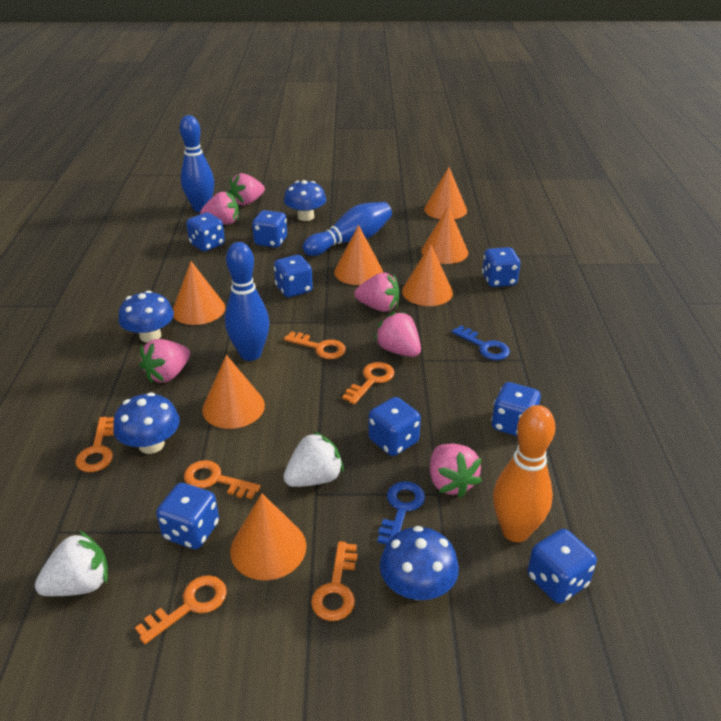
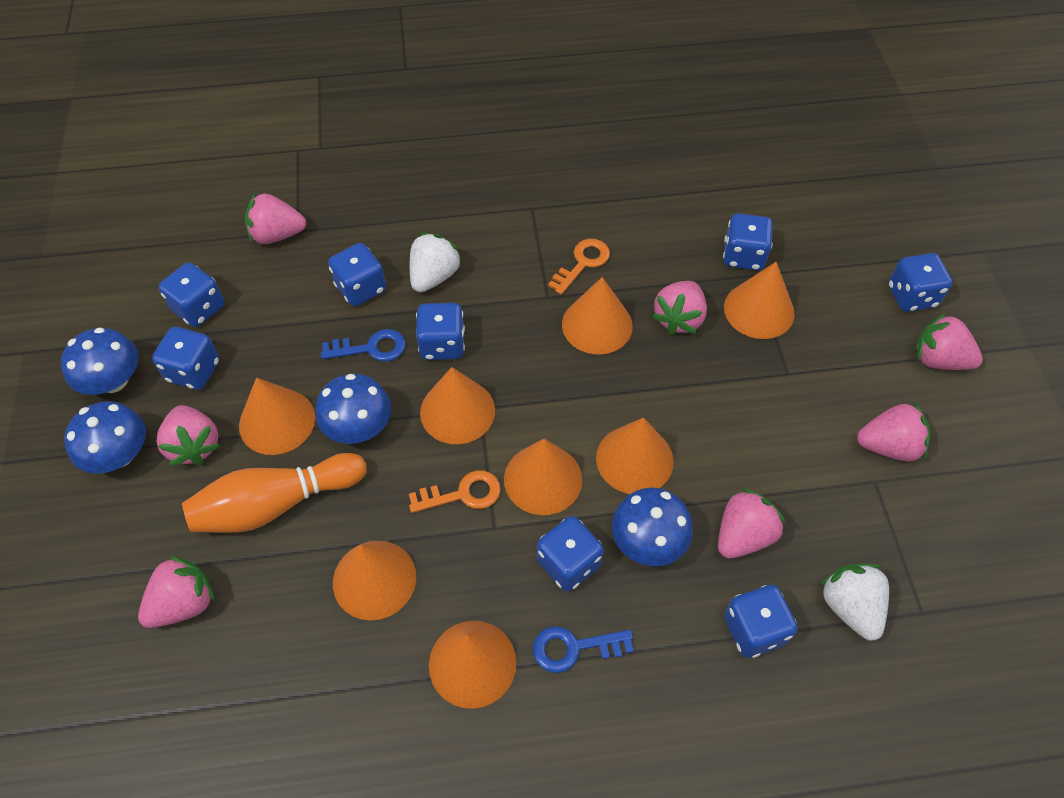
blue bowling pin: [180,115,214,212] [225,242,269,361] [303,202,392,256] = 3 -> none = 0
orange cone: [173,261,225,325] [202,355,265,429] [230,493,307,580] [334,225,383,285] [402,244,453,306] [421,206,468,264] [424,167,467,219] = 7 -> [239,378,315,455] [333,541,416,621] [420,367,495,444] [429,621,516,709] [504,439,582,515] [562,277,633,354] [596,418,674,494] [724,262,795,339] = 8
orange key: [75,417,114,472] [135,575,227,644] [184,460,261,499] [284,331,346,359] [311,541,357,621] [342,362,394,404] = 6 -> [409,470,501,513] [548,239,610,295] = 2
pink strawberry: [140,339,190,383] [200,192,239,225] [229,173,265,206] [354,273,400,312] [374,312,421,357] [430,444,482,498] = 6 -> [138,555,215,628] [156,405,221,466] [245,193,306,244] [652,281,707,335] [718,488,786,559] [857,402,930,462] [915,313,983,370] = 7

